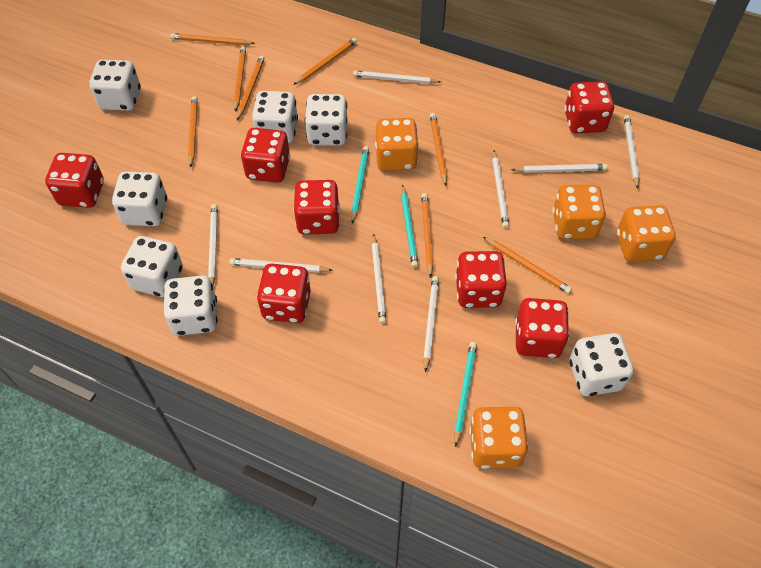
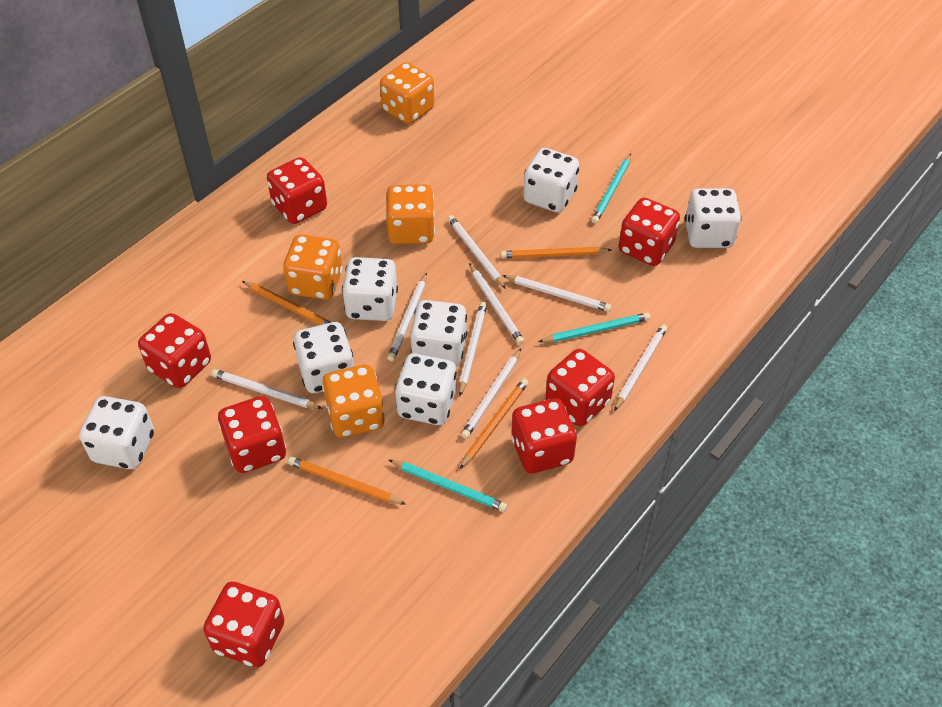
orange pencil: [170,33,255,45] [188,96,198,168] [234,46,246,112] [237,55,265,120] [293,38,357,85] [421,193,433,278] [430,113,447,186] [483,237,572,294] = 8 -> [242,281,331,325] [288,456,406,504] [460,378,529,469] [501,247,612,258] = 4

